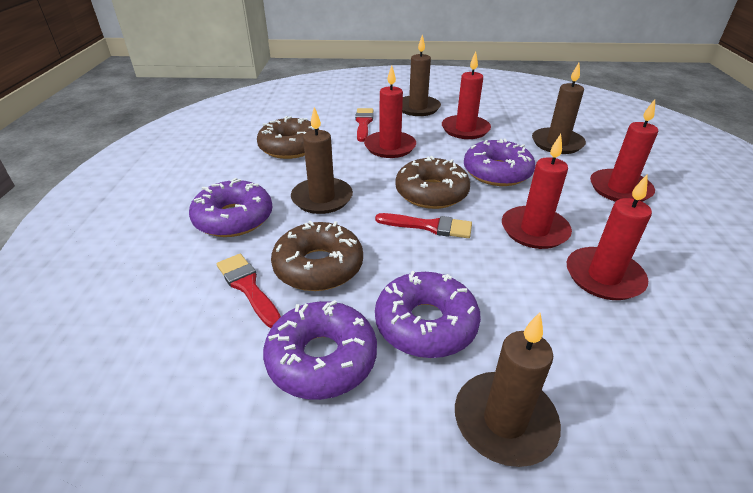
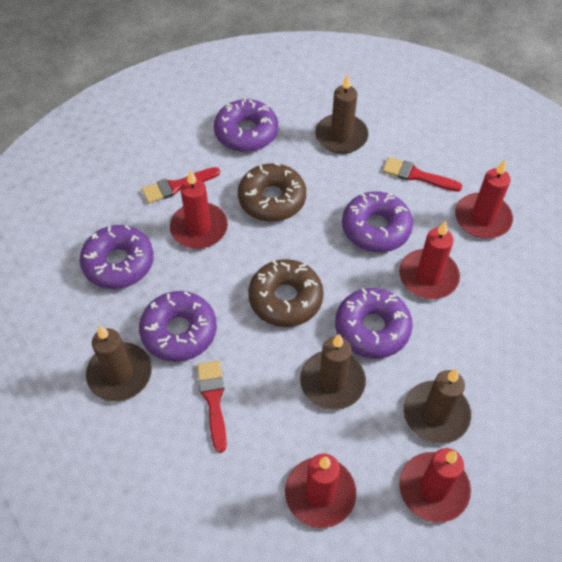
brown donut: [257,116,319,159] [271,221,363,291] [395,156,470,209] = 3 -> [238,162,306,222] [248,259,324,327] = 2
purple donut: [189,178,273,237] [263,300,377,400] [375,271,481,358] [464,139,535,186] = 4 -> [80,225,154,289] [139,291,217,362] [214,97,278,152] [335,288,413,358] [342,191,413,252] = 5

